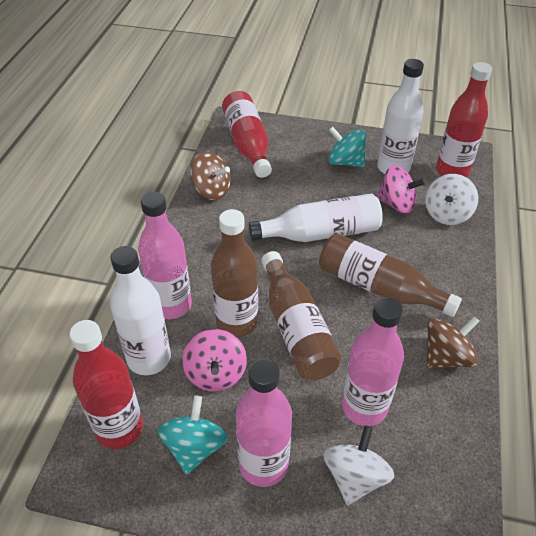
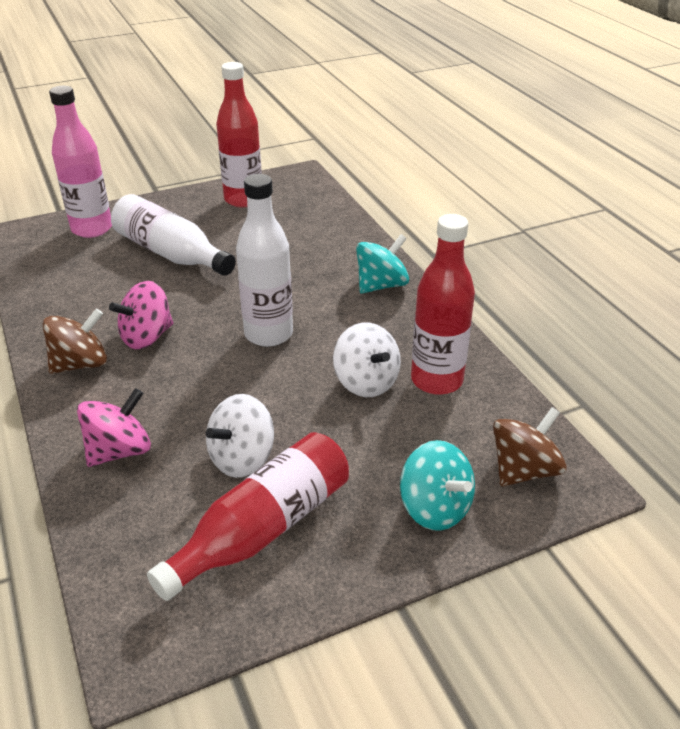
brown bottle: [211,209,258,337] [261,251,342,380] [319,233,462,317] = 3 -> none = 0
pink bottle: [138,192,192,319] [235,359,292,487] [342,297,404,426] = 3 -> [49,86,112,238] = 1
white bottle: [110,246,171,375] [249,194,383,242] [377,59,424,174] = 3 -> [111,194,236,276] [236,174,293,347] = 2

